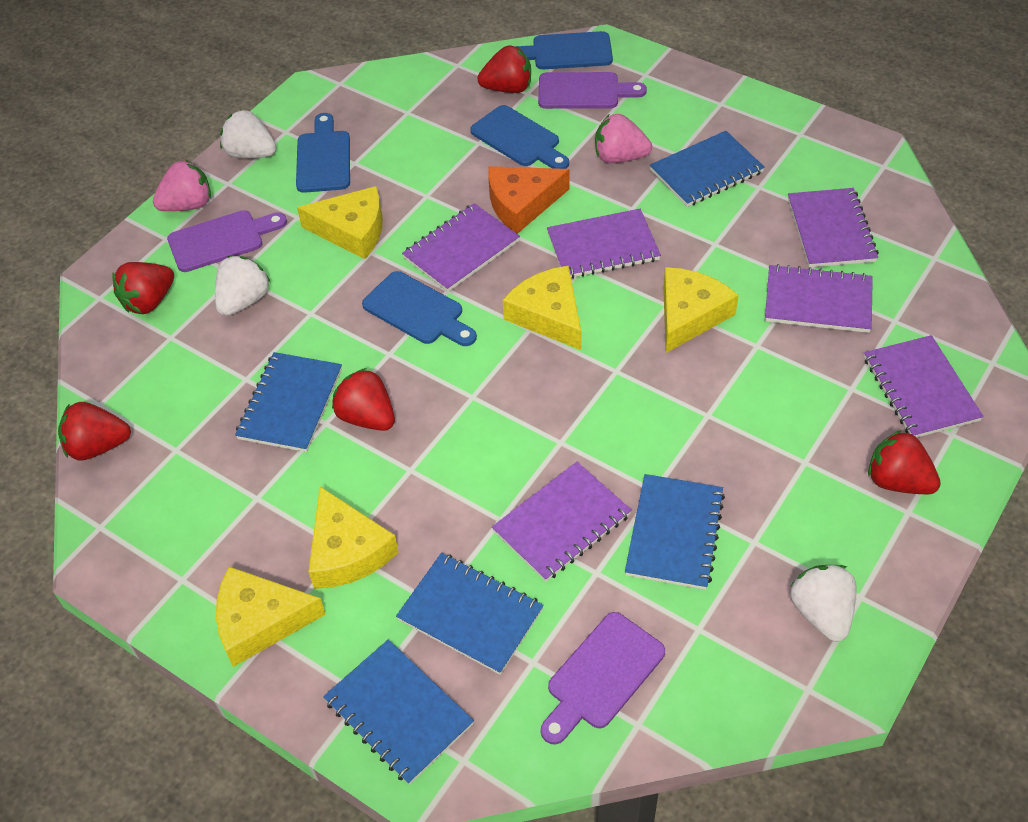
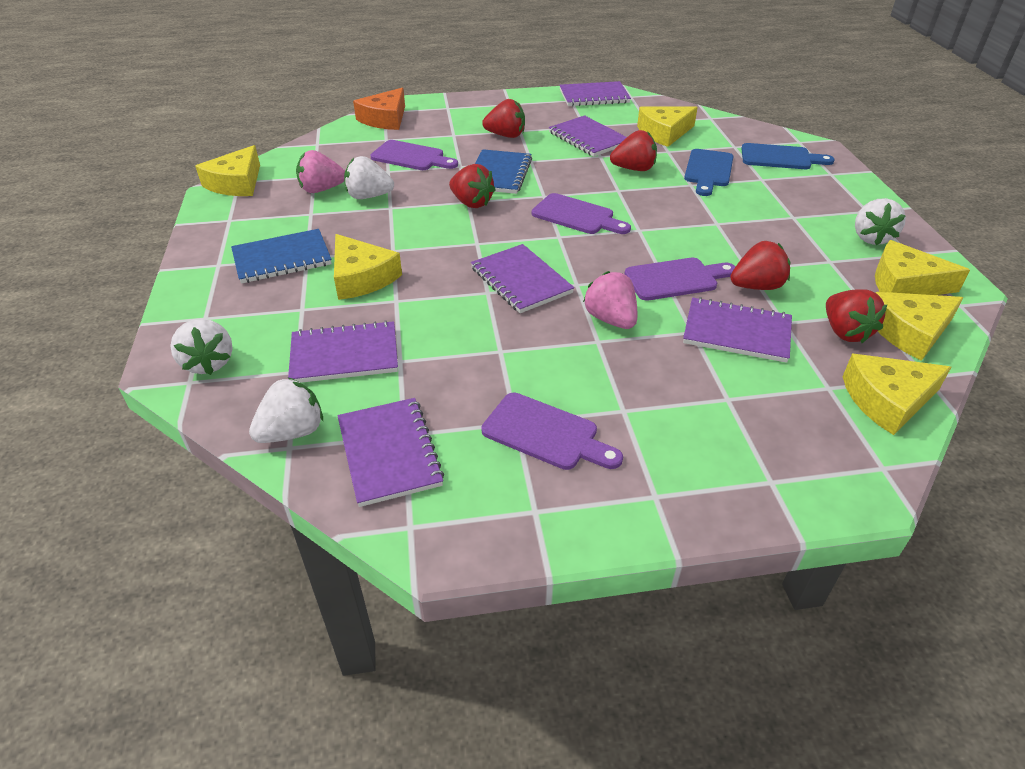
blue cutting board: [296,113,350,193] [362,271,477,346] [470,105,569,169] [515,31,613,69] = 4 -> [684,149,734,196] [741,143,834,169] = 2
blue notebook: [235,352,342,452] [323,639,474,785] [396,553,544,675] [625,474,725,590] [650,131,765,207] = 5 -> [231,229,332,284] [475,149,532,194] = 2
purple cutting board: [167,210,287,272] [538,72,647,109] [541,612,665,745] = 3 -> [370,140,458,170] [481,392,623,470] [532,193,631,234] [624,258,735,301] = 4
white strawberry: [215,256,270,316] [220,110,276,158] [790,565,857,642] = 3 -> [171,319,233,375] [249,377,323,443] [344,156,394,199] [855,198,906,246] = 4
yellow cheese: [216,567,326,667] [297,186,382,259] [309,486,398,589] [503,266,581,350] [663,267,739,353] = 5 -> [195,145,260,196] [334,234,402,300] [637,106,698,147] [842,354,951,435] [875,240,970,295] [875,292,964,361] = 6

